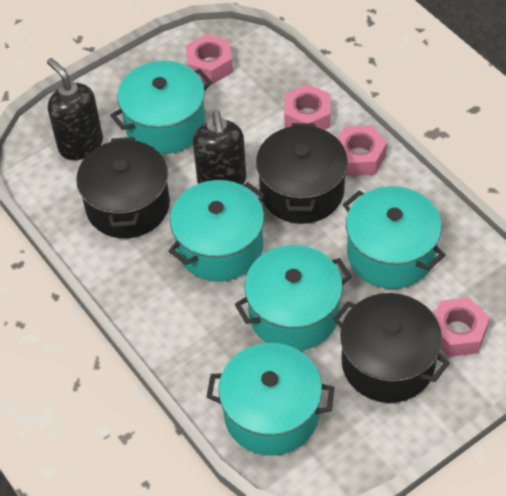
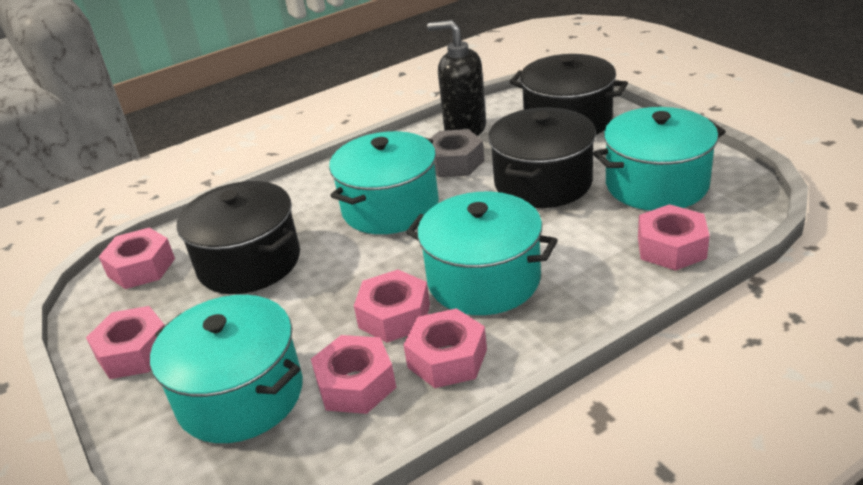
black soap dispenser: [47,58,103,160] [193,110,246,185] = 2 -> [427,20,486,136] = 1
grey nut: none = 0 -> [430,129,484,177] = 1
pink nut: [185,34,233,84] [284,84,331,130] [337,125,387,176] [434,297,490,357] = 4 -> [86,306,165,379] [99,228,175,289] [311,335,396,414] [354,270,430,343] [403,308,487,388] [638,204,710,271] = 6
turquoise pot: [110,61,212,154] [169,180,265,282] [207,343,334,456] [235,245,352,351] [343,186,445,289] = 5 -> [150,295,303,443] [329,131,439,234] [406,192,558,315] [593,107,726,211] = 4

